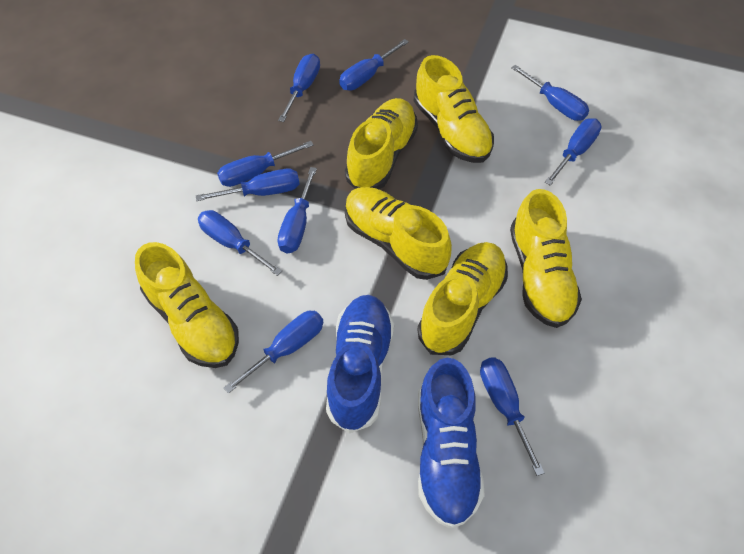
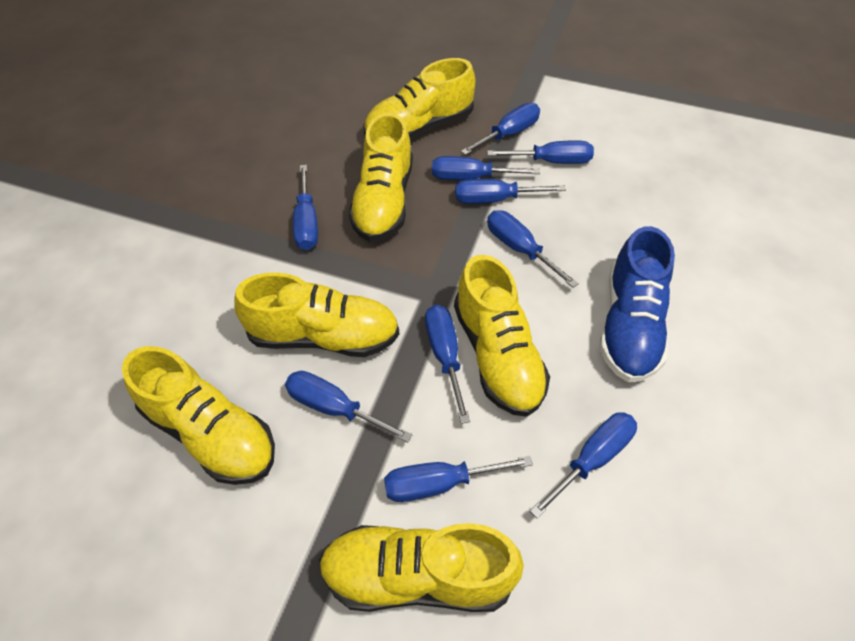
blue shoe: [326,295,394,434] [418,358,485,529] = 2 -> [599,226,675,382] = 1

